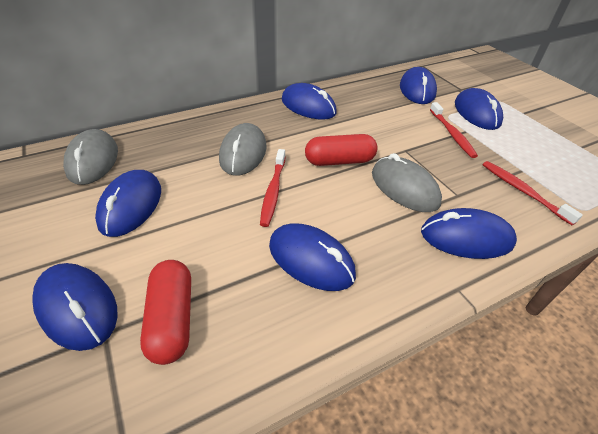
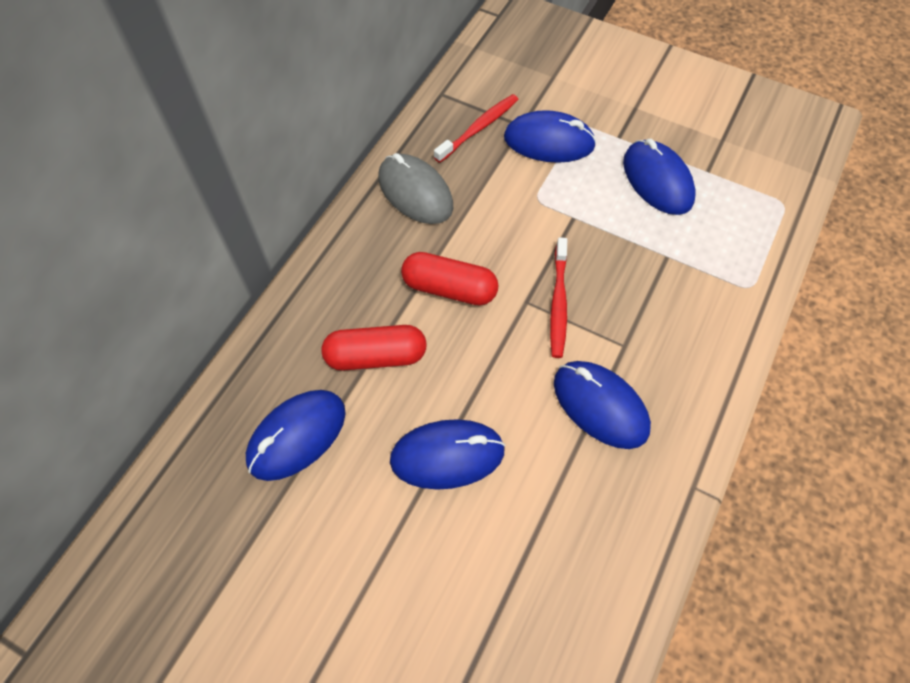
blue mouse: [32,263,118,351] [95,170,161,237] [269,224,356,291] [282,83,337,120] [400,67,437,104] [421,208,517,259] [455,88,503,130] = 7 -> [246,390,346,481] [390,419,505,490] [504,110,597,163] [554,361,651,449] [623,139,696,215] = 5
grey mouse: [63,129,118,185] [219,123,267,176] [372,153,442,212] = 3 -> [378,153,454,224] = 1
red toothbrush: [260,149,285,227] [430,102,478,158] [483,161,583,225] = 3 -> [434,94,518,163] [550,237,567,358] = 2

